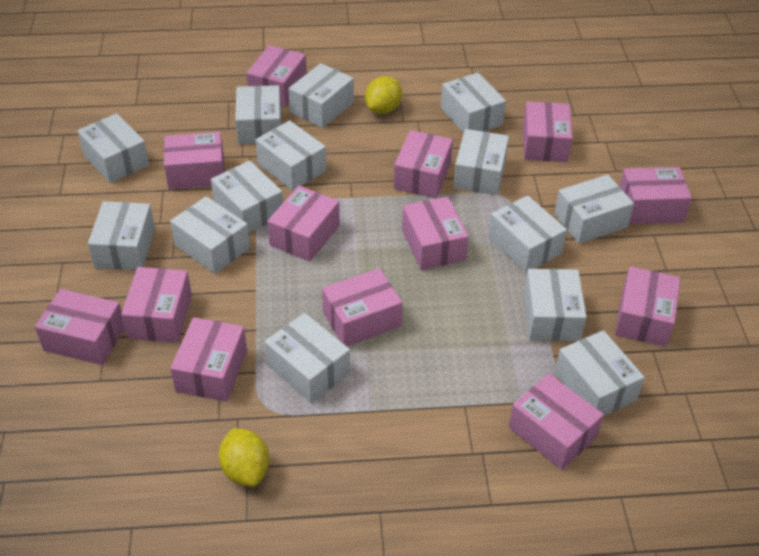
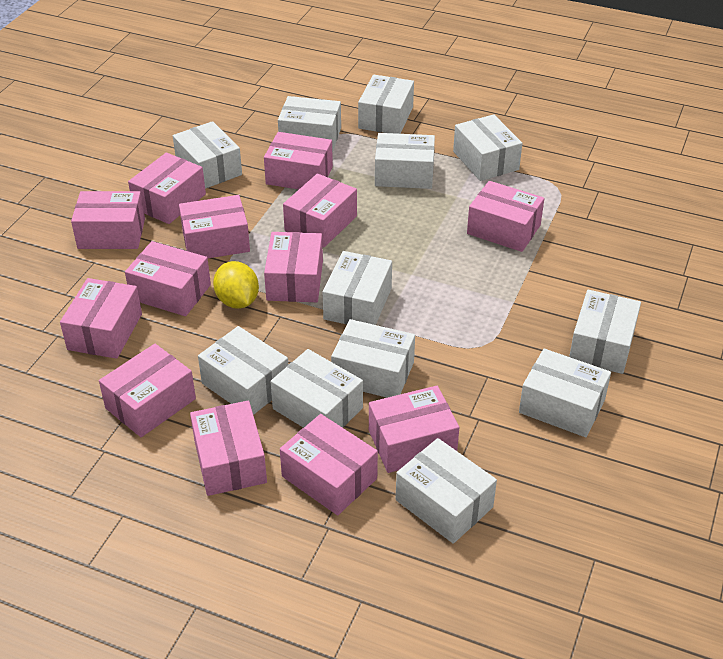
white box: [77,113,149,183] [88,201,155,270] [170,196,250,274] [211,160,283,234] [235,85,281,144] [256,120,327,191] [265,313,350,403] [288,63,354,128] [441,73,506,133] [453,129,509,195] [488,196,567,273] [524,269,587,341] [554,175,634,244] [554,330,645,416] = 14 -> [173,121,242,189] [198,326,288,415] [270,349,363,428] [278,96,341,152] [323,251,392,325] [331,319,415,398] [358,75,414,134] [375,133,435,189] [396,438,497,544] [453,114,522,181] [519,349,611,437] [569,290,641,374] = 12
yellow lemon: [219,428,269,487] [365,76,402,114] = 2 -> [213,261,259,309] = 1

